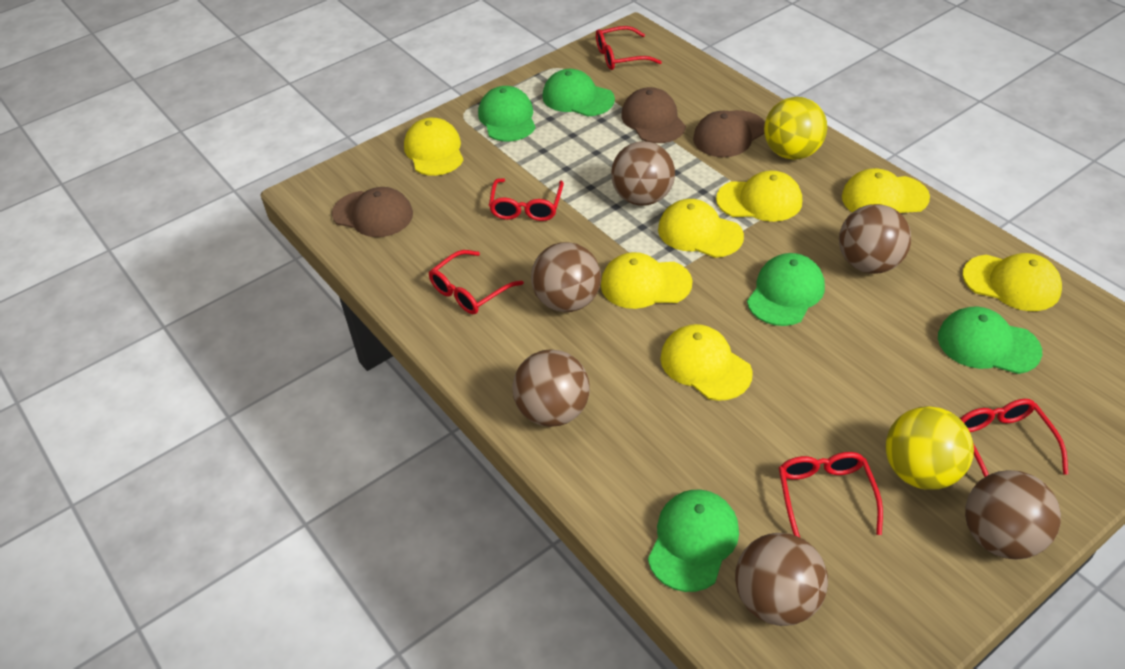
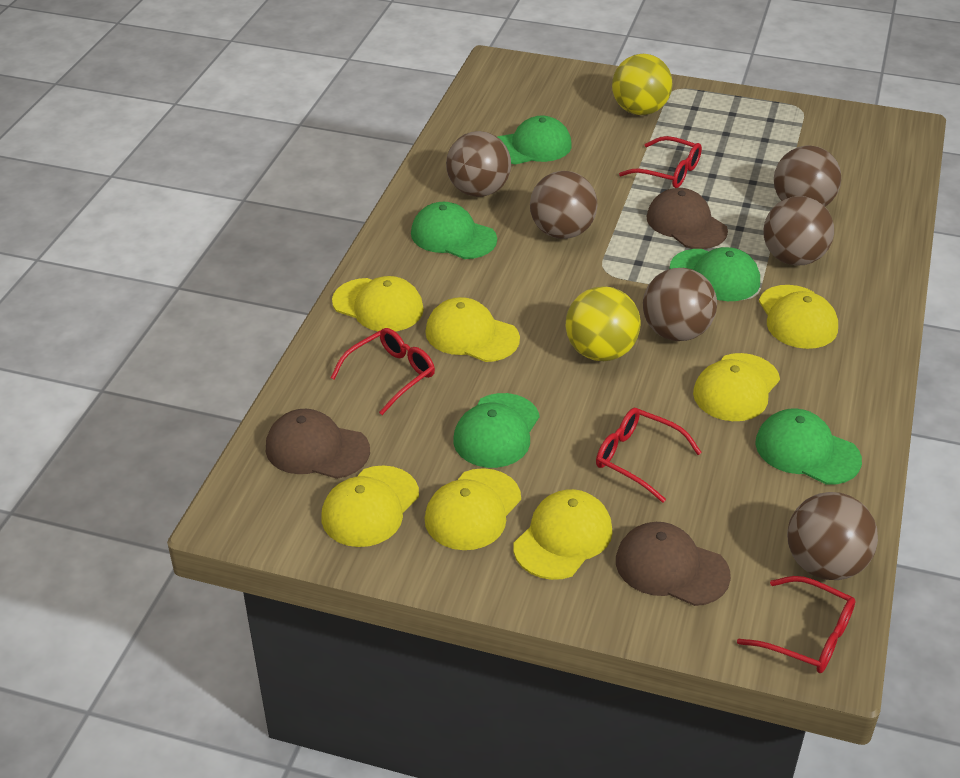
red glasses: [429,250,524,314] [489,178,564,221] [596,26,662,70] [779,452,883,537] [960,399,1068,477] = 5 -> [330,328,435,415] [596,408,702,503] [619,136,702,188] [737,576,855,673] = 4

